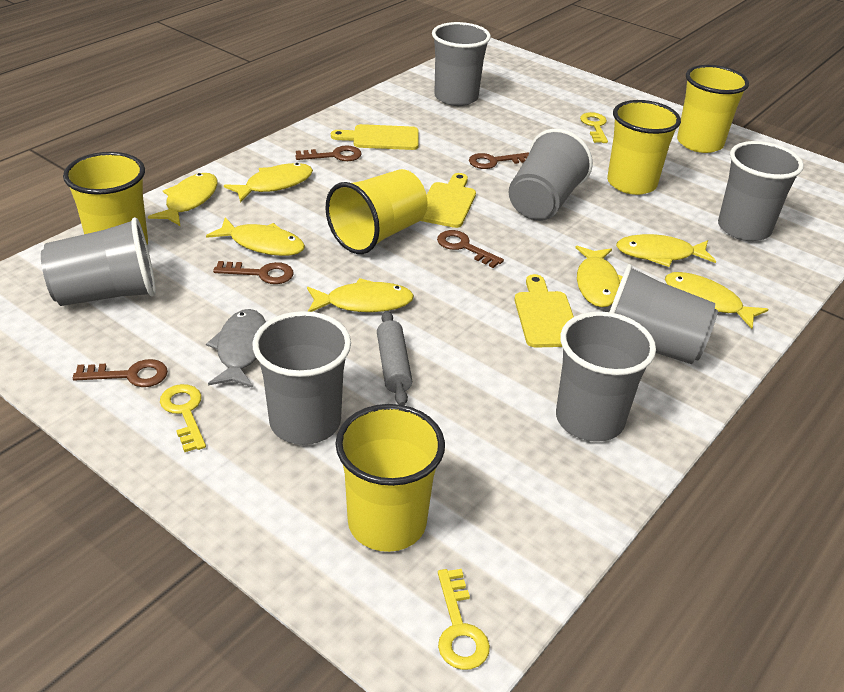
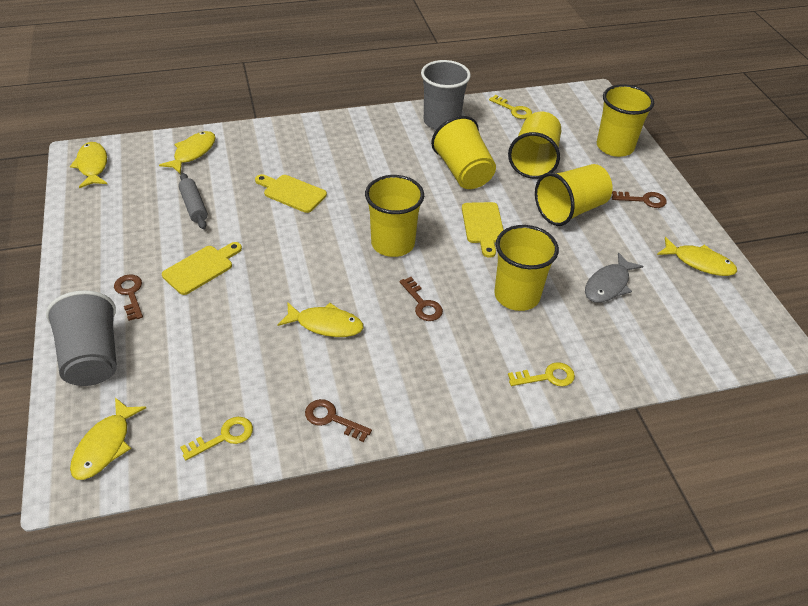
brown key: [73,359,168,387] [213,261,294,284] [295,145,362,161] [437,230,504,268] [469,152,529,169] = 5 -> [114,274,143,321] [305,399,372,442] [399,277,443,321] [612,191,667,208] = 4
grey cup: [41,217,156,306] [253,311,351,445] [432,22,491,106] [509,128,593,221] [556,311,656,442] [610,264,718,364] [718,141,804,241] = 7 -> [46,290,117,386] [421,60,471,130] = 2
yellow cup: [63,152,148,245] [325,169,428,254] [335,404,445,552] [607,100,681,195] [677,65,749,153] = 5 -> [365,175,424,257] [431,116,496,189] [494,225,559,311] [508,112,561,179] [535,164,613,226] [597,84,654,157] = 6
yellow fish: [148,173,218,226] [206,217,305,256] [224,163,313,203] [307,278,414,312] [575,246,623,307] [616,234,716,267] [665,272,769,329] = 7 -> [70,142,107,188] [70,397,146,480] [159,131,216,174] [277,302,364,337] [657,237,737,276] = 5

